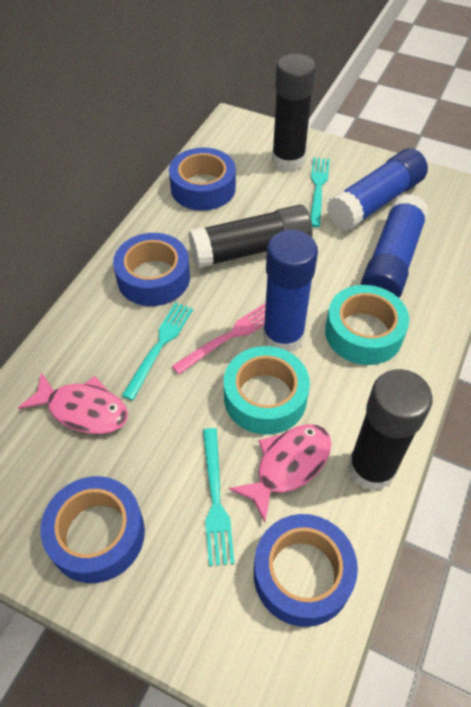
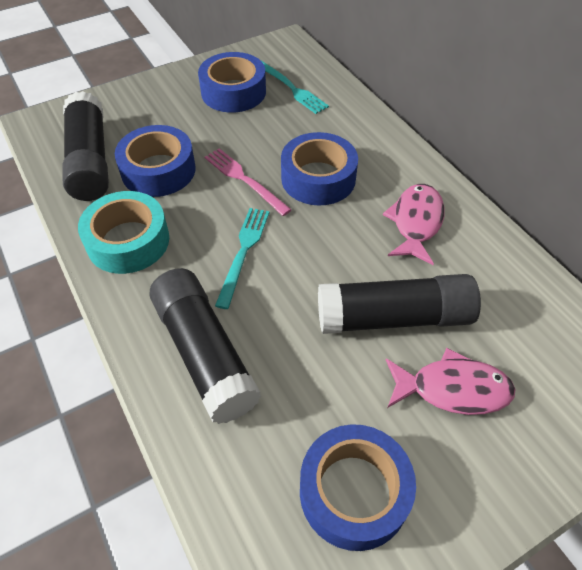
blue glue stick: [263,230,318,352] [327,148,428,231] [361,194,429,298] = 3 -> none = 0
turquoise fork: [122,302,193,401] [203,428,235,566] [310,157,330,227] = 3 -> [215,208,270,309] [262,61,329,114] = 2
turquoise tape: [224,346,310,435] [325,285,409,365] = 2 -> [78,191,169,274] = 1

